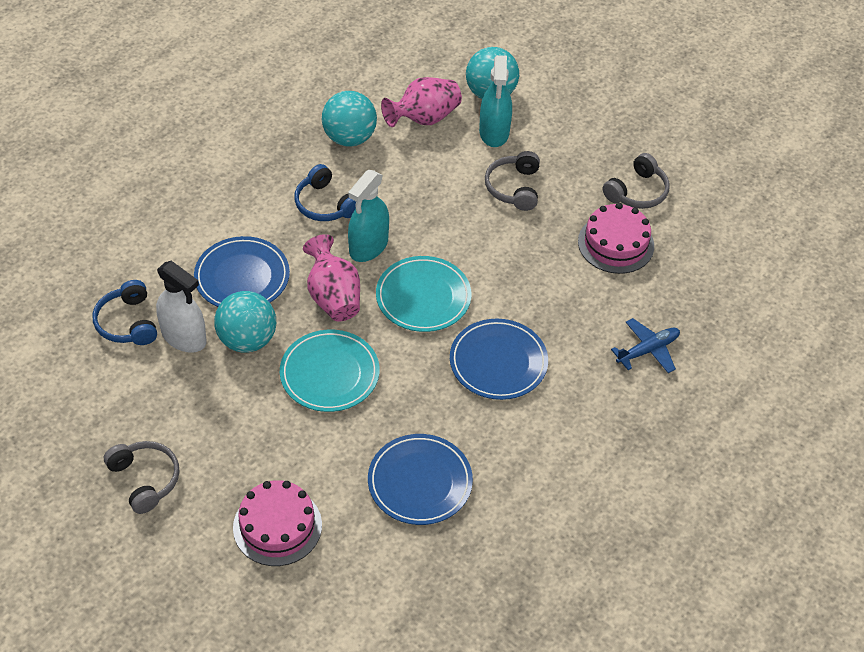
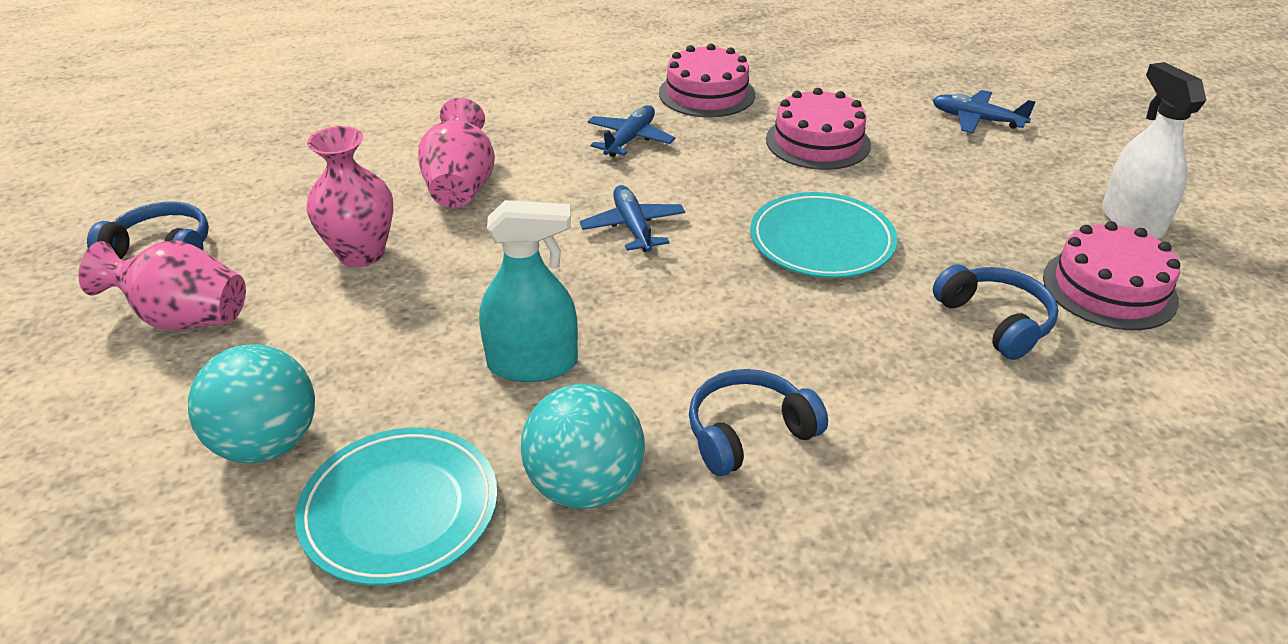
blue headphones: [92,280,157,345] [294,164,356,221] = 2 -> [87,202,209,259] [689,369,828,476] [933,264,1059,360] = 3
blue plane: [611,318,680,373] = 1 -> [579,185,685,252] [587,105,676,157] [933,90,1036,133] = 3
blue plate: [194,236,290,307] [368,434,473,525] [450,319,548,400] = 3 -> none = 0
grey headphones: [104,441,179,514] [485,151,540,211] [603,153,669,209] = 3 -> none = 0
pink cake: [233,480,322,566] [578,203,654,274] = 2 -> [659,44,755,117] [766,88,871,170] [1043,221,1180,330] = 3
pink vase: [303,234,360,321] [381,77,462,127] = 2 -> [78,240,246,330] [307,126,394,267] [418,98,495,208] = 3
turquoise ball: [214,291,276,353] [322,91,377,147] [466,47,519,99] = 3 -> [188,344,315,463] [521,384,645,509] = 2
turquoise spray bottle: [348,170,389,262] [479,55,512,147] = 2 -> [479,200,578,382] = 1

